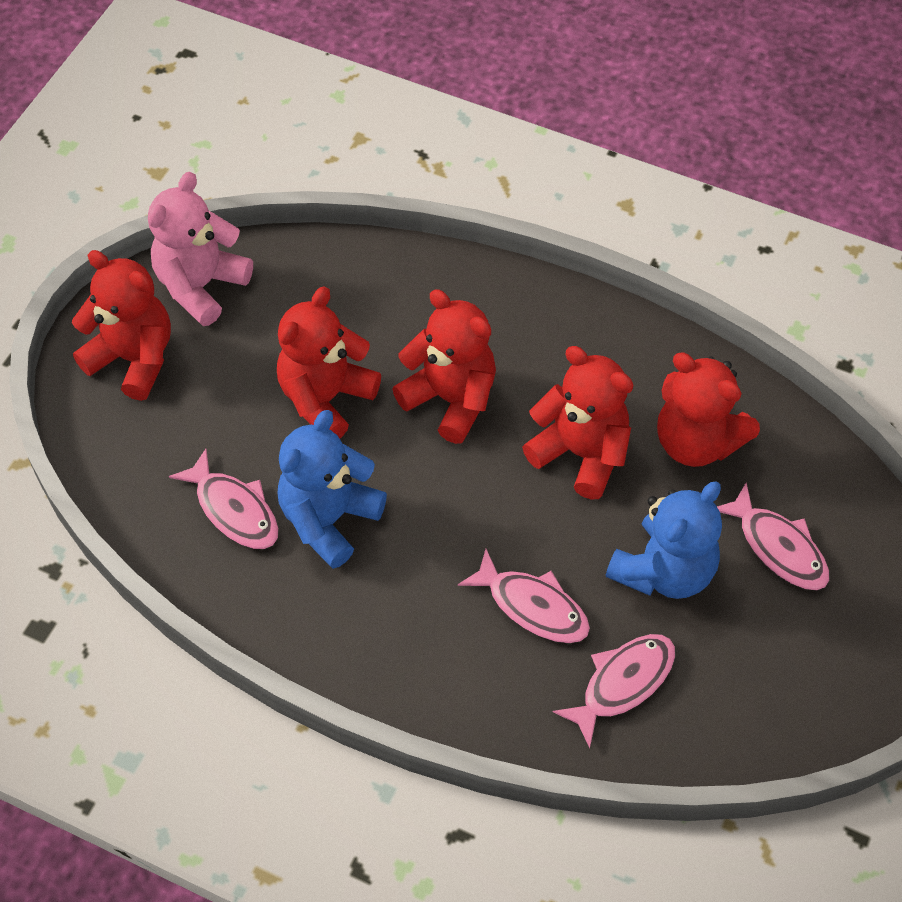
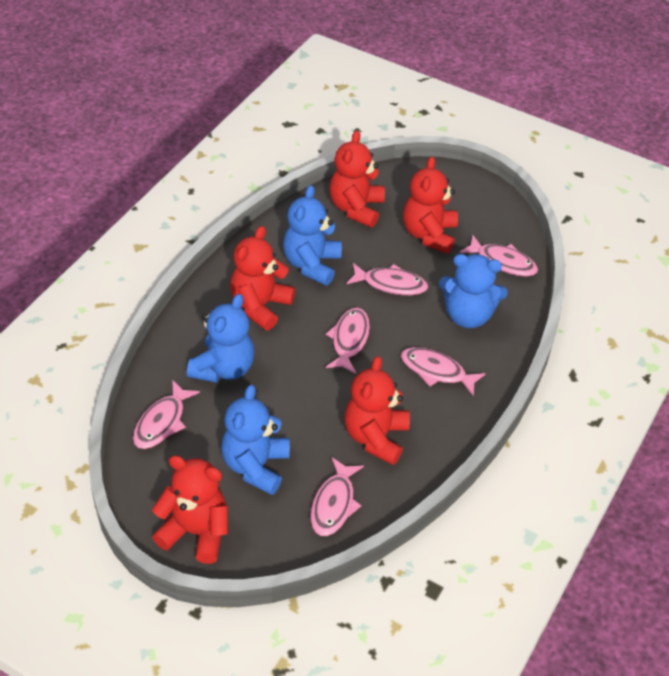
blue teddy bear: [278,410,387,569] [606,481,722,599] = 2 -> [187,294,255,383] [221,385,290,495] [283,185,342,286] [439,254,508,328] = 4
pink fish: [169,449,279,549] [458,549,590,643] [553,634,675,748] [717,482,829,590] = 4 -> [133,380,200,449] [311,457,364,536] [326,308,370,374] [346,263,428,295] [401,347,486,396] [460,235,538,277] = 6
pink teddy bear: [148,172,253,326] = 1 -> none = 0

